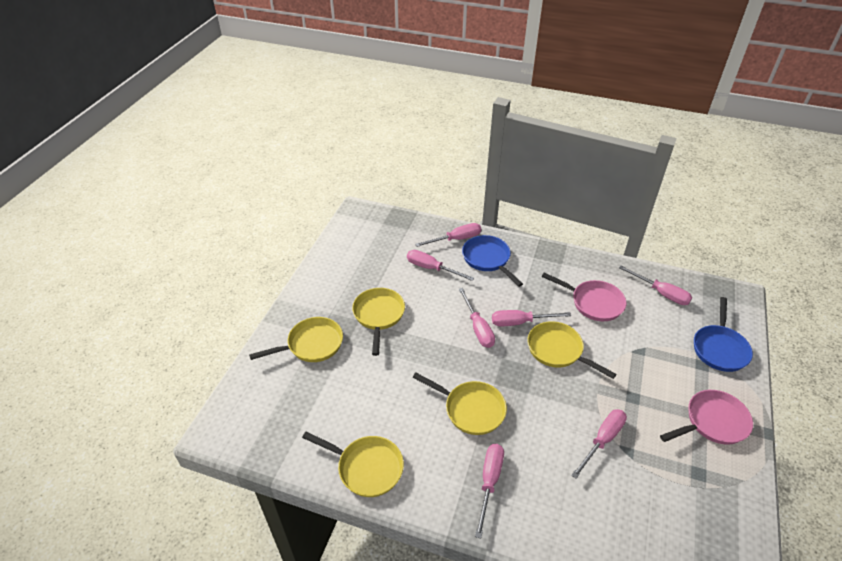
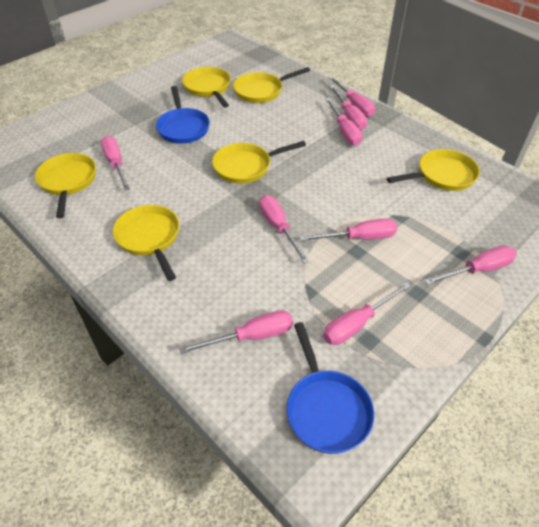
pink pan: [542,273,627,321] [660,390,753,445] = 2 -> none = 0
pink screwdriver: [407,250,474,281] [415,223,481,247] [459,288,495,348] [475,444,504,538] [492,310,571,326] [571,409,627,479] [619,266,692,305] = 7 -> [101,136,130,190] [179,310,293,354] [259,195,309,264] [300,219,397,241] [323,282,411,345] [325,98,362,146] [329,76,375,117] [330,85,367,130] [424,245,517,285] = 9
yellow pan: [249,317,343,362] [302,432,404,497] [352,288,405,356] [412,373,507,435] [527,321,616,379] = 5 -> [35,153,96,218] [113,205,179,281] [182,67,231,107] [212,141,306,184] [233,67,310,103] [387,149,480,191] = 6

